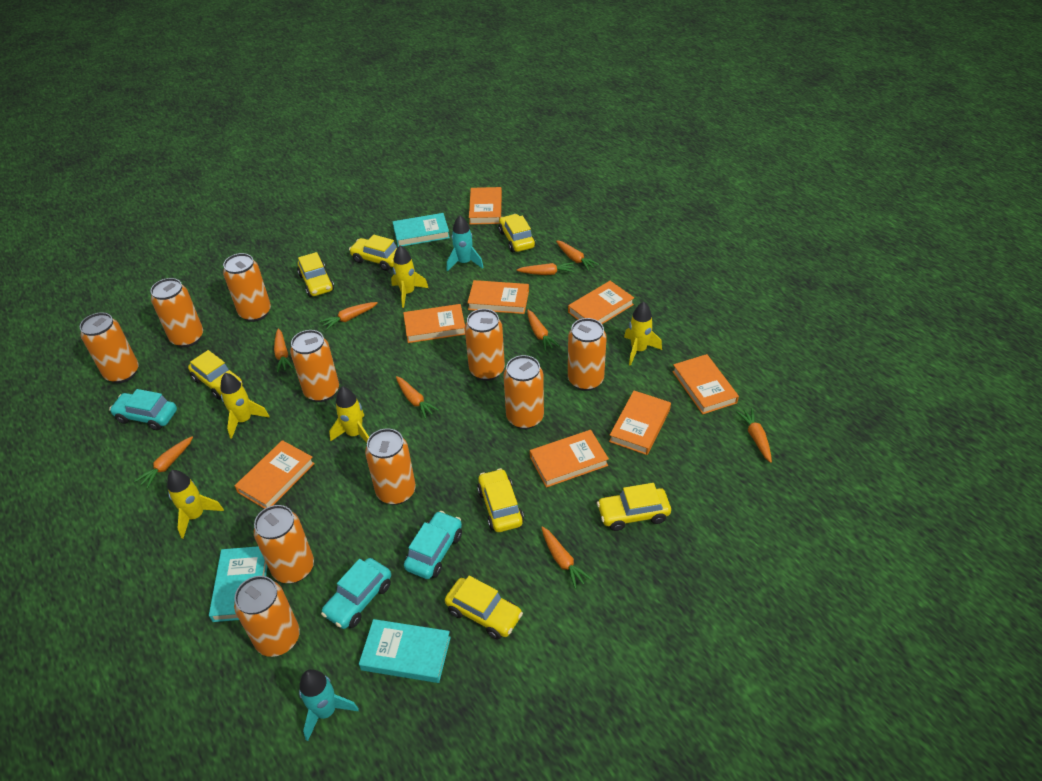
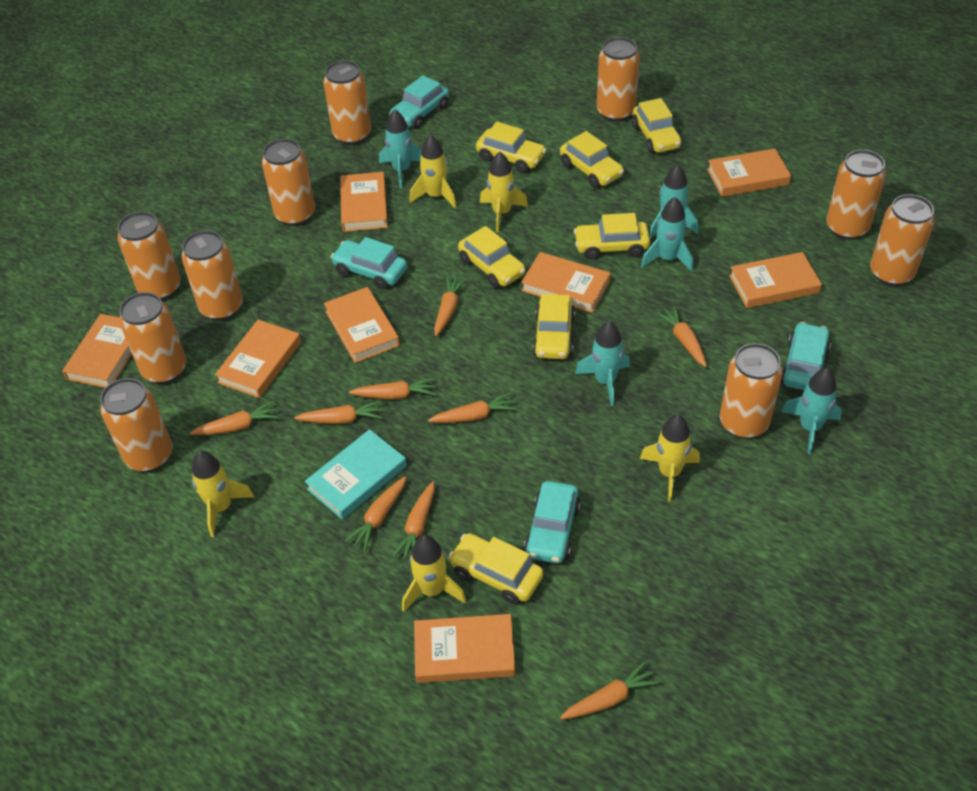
turquoise book: [209,546,268,622] [359,619,451,683] [393,213,450,247] = 3 -> [305,429,407,520] = 1
turquoise car: [109,389,177,430] [321,558,391,629] [404,511,462,579] = 3 -> [331,237,407,290] [389,75,449,129] [524,481,581,563] [781,322,831,390] = 4
turquoise rocket: [299,669,359,741] [447,215,484,272] = 2 -> [379,109,421,188] [575,321,630,406] [641,197,693,272] [649,164,698,239] [781,368,842,454] = 5

